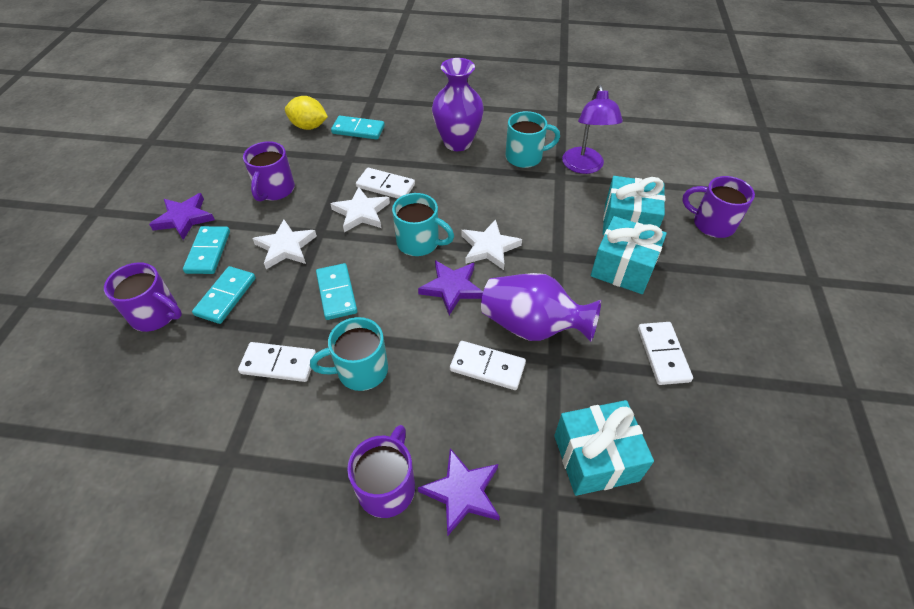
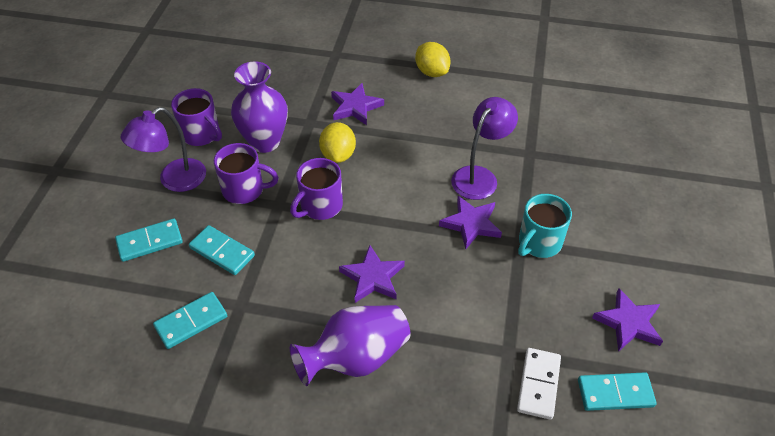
purple lamp: [562,85,623,174] = 1 -> [121,107,206,192] [451,97,518,200] = 2
purple mug: [104,262,182,332] [243,141,295,202] [347,425,415,518] [682,176,755,238] = 4 -> [171,88,222,146] [214,143,279,204] [290,158,343,220] = 3
purple star: [149,193,215,240] [418,260,483,315] [418,448,500,537] = 3 -> [331,83,384,125] [339,245,405,303] [439,196,502,249] [592,288,663,352] = 4
turquoise gift: [554,400,654,496] [591,216,667,294] [603,176,665,235] = 3 -> none = 0
turquoise mug: [310,317,388,391] [392,193,454,256] [505,111,560,168] = 3 -> [518,194,572,258] = 1
white domino: [238,342,316,382] [356,168,415,199] [450,341,526,390] [638,322,693,385] = 4 -> [517,348,561,420] = 1
white star: [252,219,317,269] [330,187,390,232] [461,219,522,270] = 3 -> none = 0
yellow lemon: [285,96,328,130] = 1 -> [319,122,356,163] [415,42,451,77] = 2

